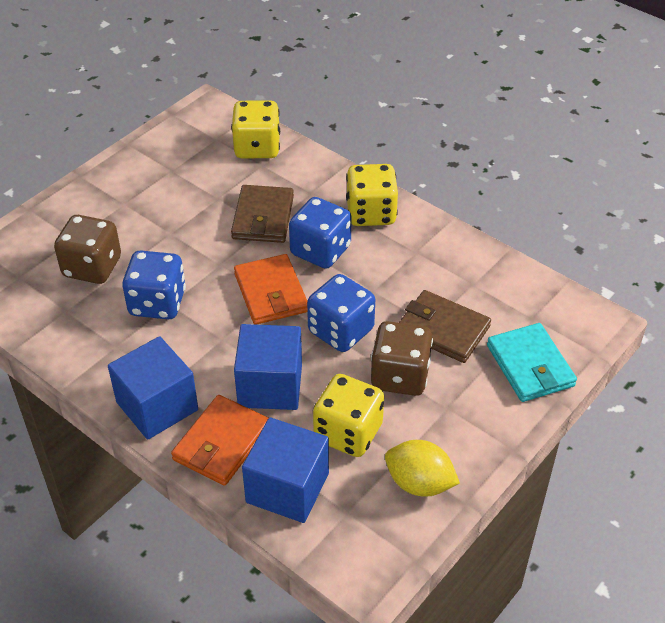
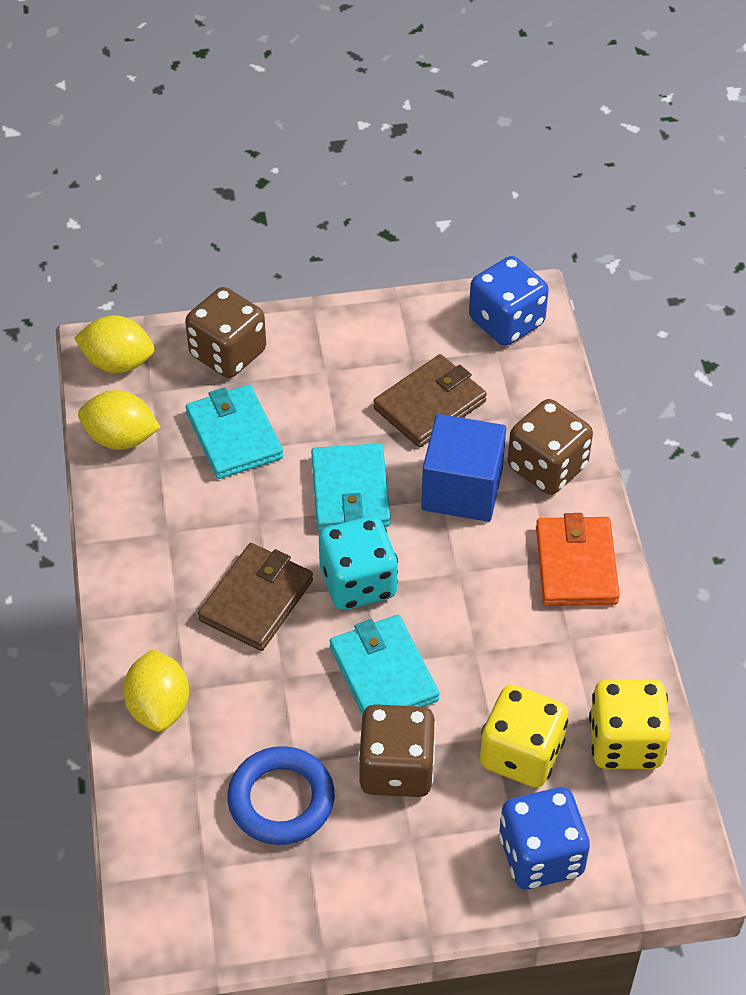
blue cube: [108,336,198,439] [234,324,302,410] [242,418,329,523] = 3 -> [421,414,506,522] = 1
blue dice: [122,250,186,319] [289,197,352,269] [307,274,375,352] = 3 -> [469,256,549,346] [499,787,590,889] = 2
blue ring: none = 0 -> [227,746,335,845] = 1
brown dice: [54,215,121,284] [371,321,433,396] = 2 -> [185,287,266,378] [358,704,436,797] [508,399,593,495] = 3
orange wallet: [171,395,268,486] [234,254,307,325] = 2 -> [536,513,620,606] = 1
turquoise dice: none = 0 -> [319,516,398,610] = 1
turquoise wallet: [487,323,577,402] = 1 -> [186,384,283,479] [311,443,391,531] [330,615,440,715] = 3
yellow dice: [231,100,280,158] [313,374,384,457] [346,164,398,226] = 3 -> [480,684,568,788] [589,679,671,769] = 2
yellow lemon: [385,440,460,497] = 1 -> [74,315,154,373] [78,390,161,450] [123,649,189,732] = 3

